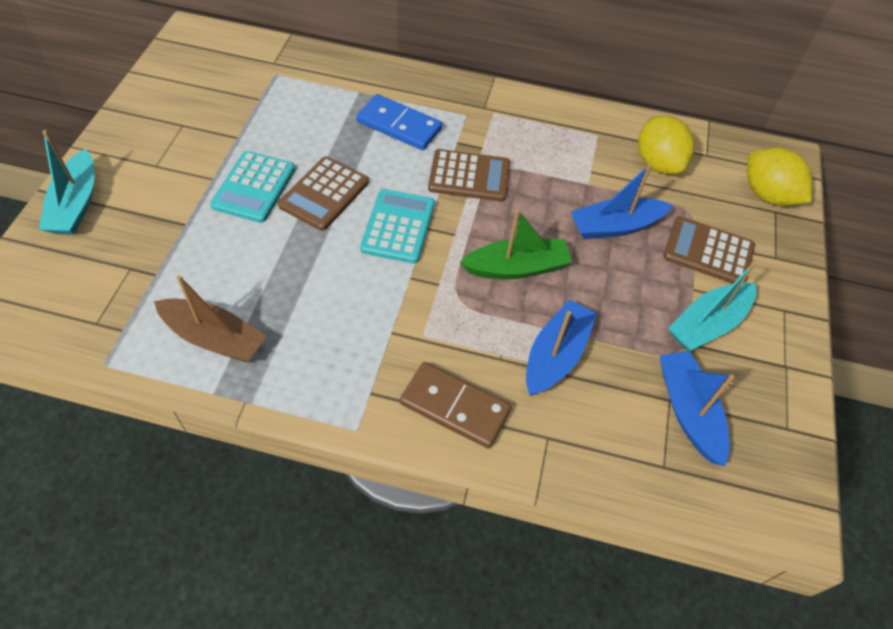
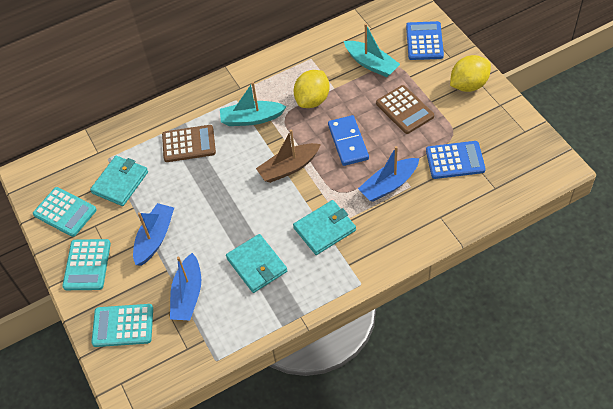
blue calculator: none = 0 -> [406,21,444,60] [426,141,486,179] = 2
brown calculator: [278,156,369,231] [428,149,510,202] [663,216,755,284] = 3 -> [162,125,216,162] [376,85,434,134] = 2
brown domino: [400,362,512,449] = 1 -> none = 0
green boat: [460,209,572,279] = 1 -> none = 0
turquoise calculator: [210,151,295,223] [360,189,435,263] = 2 -> [33,187,97,237] [62,239,111,290] [91,304,153,347] = 3
turquoise wallet: none = 0 -> [90,156,148,206] [226,234,287,293] [293,200,356,255] = 3

